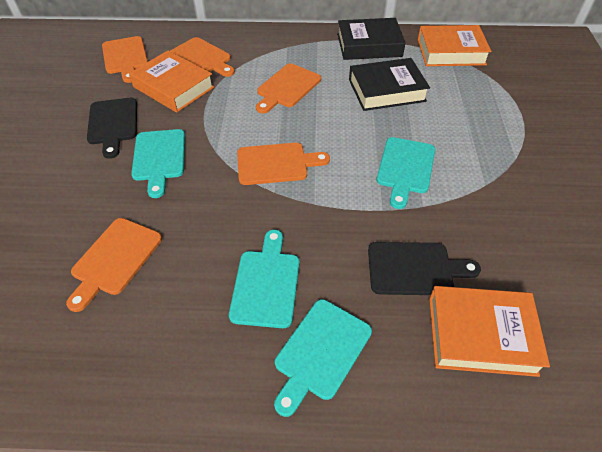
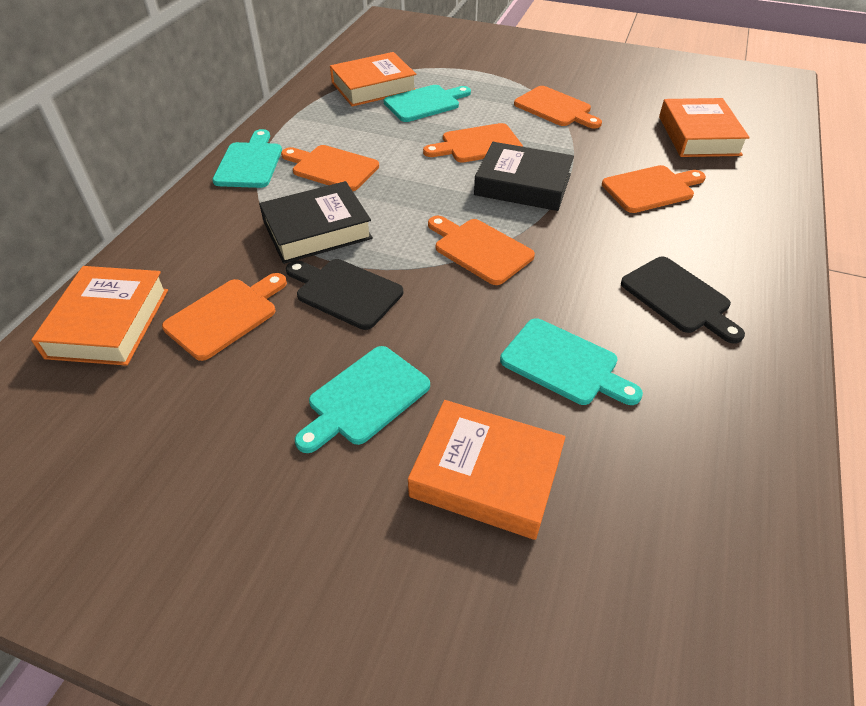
orange book: [129,50,214,113] [418,25,491,66] [429,286,550,377] = 3 -> [31,266,168,366] [330,52,416,107] [408,400,566,540] [659,98,750,157] = 4
orange cutting board: [66,218,162,312] [102,36,148,83] [170,37,235,77] [237,143,330,185] [256,64,321,113] = 5 -> [162,273,287,361] [281,145,379,191] [423,123,523,163] [428,216,535,285] [514,86,602,129] [602,165,706,213] = 6

